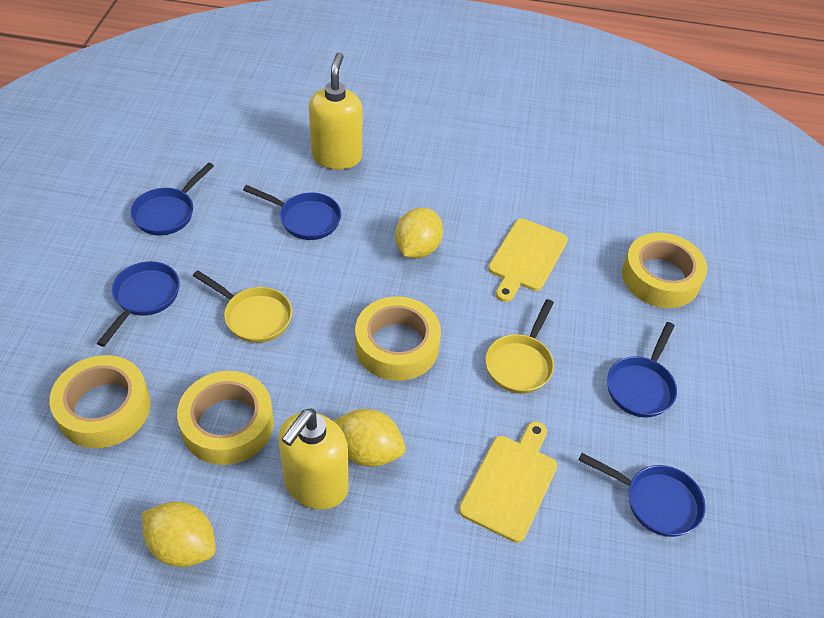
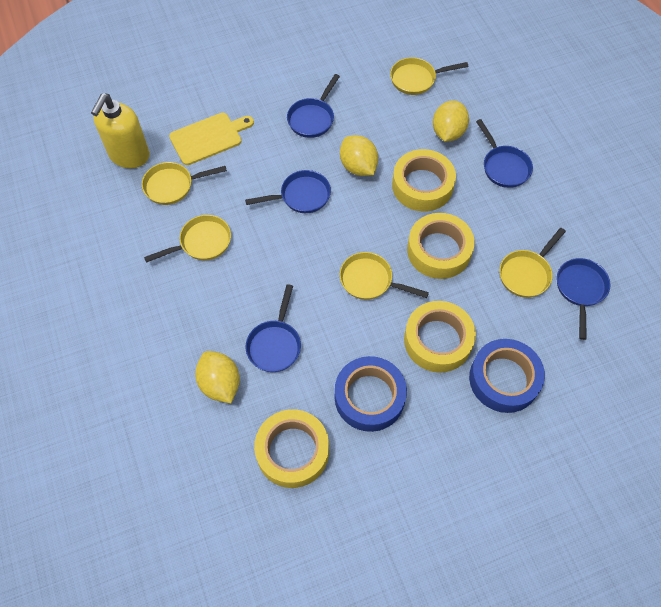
blue tape: none = 0 -> [335,356,407,432] [469,339,545,413] = 2
yellow cutting board: [459,421,557,543] [488,218,568,302] = 2 -> [169,113,254,165] = 1
yellow pan: [193,270,292,343] [485,299,554,394] = 2 -> [142,162,227,205] [144,215,231,263] [339,252,429,300] [390,57,468,95] [499,228,566,298] = 5
yellow soap dispenser: [278,408,349,510] [309,52,362,169] = 2 -> [91,93,150,168] = 1

